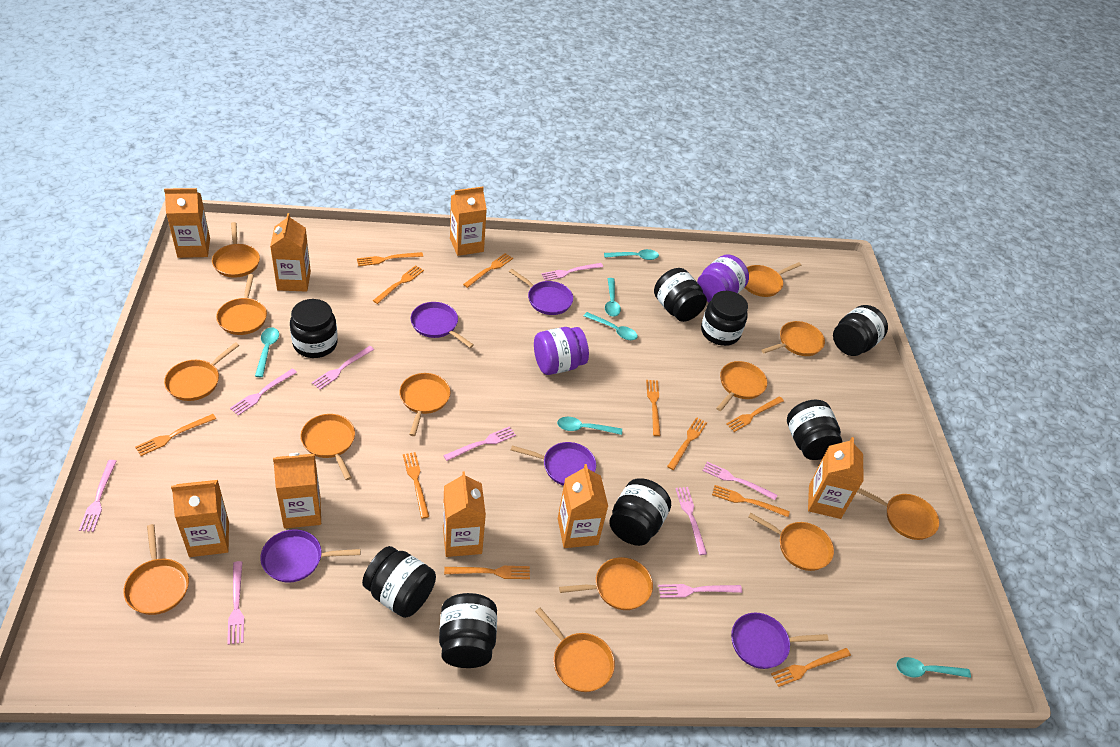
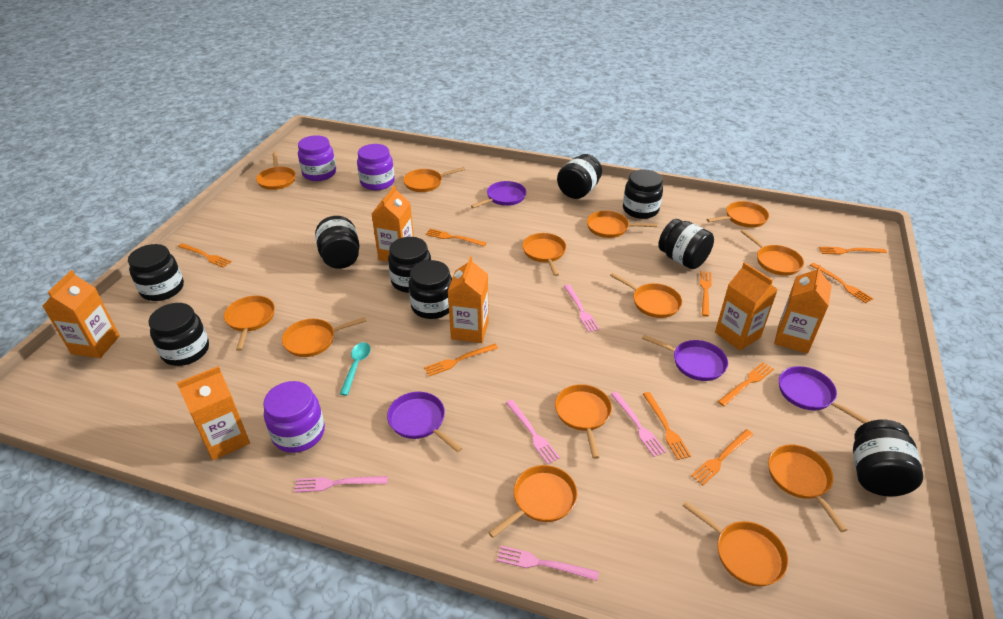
black jar: [290,299,338,358] [362,546,436,618] [439,593,497,668] [609,478,671,546] [654,268,707,322] [701,291,748,346] [787,400,843,460] [833,305,888,356] = 8 -> [128,244,184,301] [148,303,209,366] [315,216,359,269] [388,237,431,293] [408,260,452,319] [557,154,602,199] [623,169,663,219] [658,219,714,269] [853,420,923,496] = 9
orange carton: [164,188,210,258] [171,480,229,557] [270,213,311,292] [273,453,321,529] [443,471,486,557] [450,187,487,256] [558,464,608,548] [808,437,863,519] = 8 -> [43,270,120,358] [177,366,250,460] [372,185,414,262] [447,256,489,343] [715,262,778,350] [774,265,832,354] = 6
orange fork: [135,414,216,456] [357,252,423,266] [373,265,424,304] [403,452,429,519] [444,566,530,579] [463,253,513,288] [646,380,661,436] [667,417,707,470] [712,485,790,517] [726,396,784,432] [771,648,851,687] = 11 -> [178,243,232,268] [424,344,498,376] [426,229,486,246] [643,392,691,460] [691,429,753,485] [700,271,712,316] [718,362,774,406] [810,263,873,303] [819,247,887,254] = 9
pink fork: [79,460,117,532] [227,561,244,645] [230,368,297,416] [312,346,374,390] [443,426,516,461] [541,263,603,281] [658,584,742,598] [676,487,707,555] [703,462,777,500] = 9 -> [294,476,388,493] [497,546,599,581] [506,400,560,464] [564,284,600,333] [611,391,666,457] = 5
purple jar: [534,327,589,375] [697,254,749,302] = 2 -> [263,381,325,453] [298,135,336,181] [357,144,395,190] = 3
purple pan: [260,529,361,583] [411,302,474,348] [509,269,573,315] [511,442,596,486] [731,613,829,669] = 5 -> [387,392,462,452] [471,181,526,208] [642,335,728,381] [779,366,870,424] = 4
turquoise spoon: [255,327,279,377] [557,417,622,435] [584,312,638,340] [604,249,659,260] [605,278,621,317] [896,657,971,678] = 6 -> [340,342,371,396] = 1

